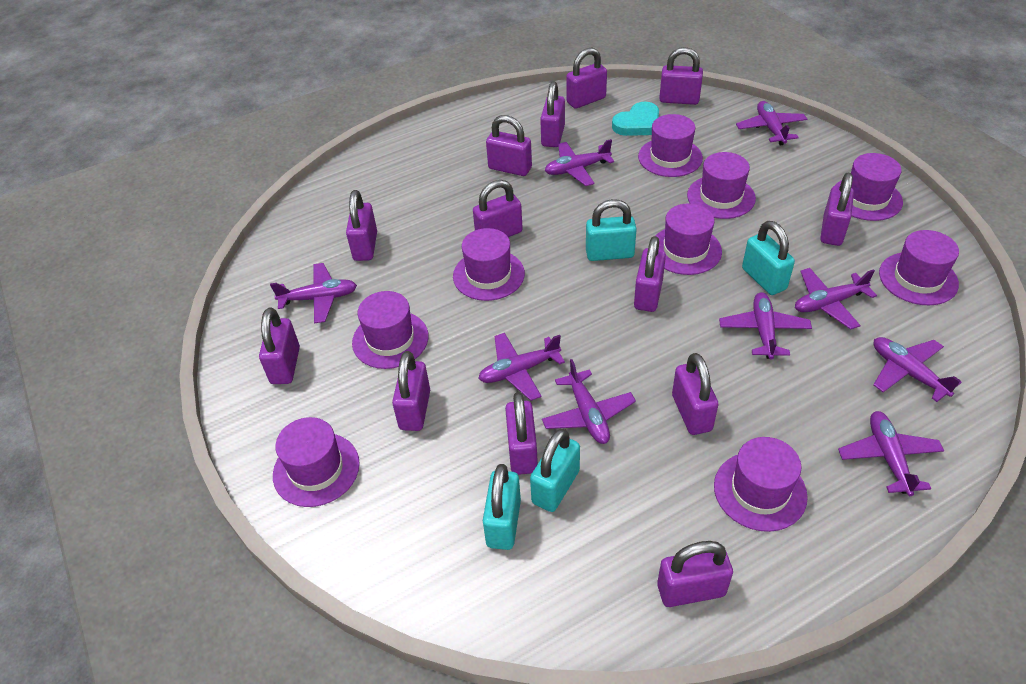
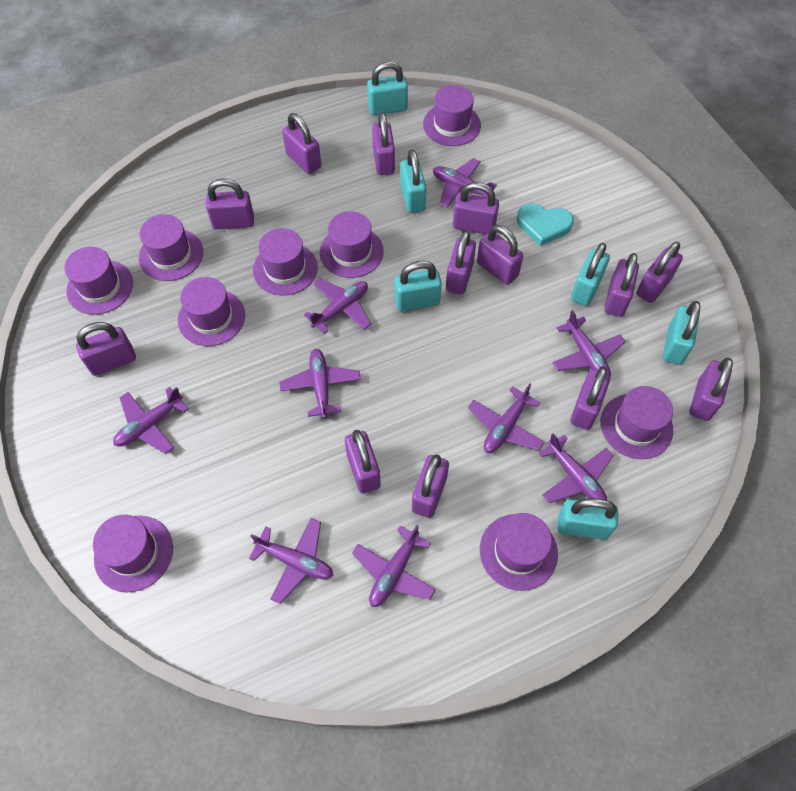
turquoise padlock: [483,464,521,550] [530,428,580,512] [586,199,637,261] [742,221,795,295] = 4 -> [367,62,408,116] [394,261,442,311] [400,149,426,213] [557,498,618,540] [571,243,610,306] [663,301,700,365] = 6

